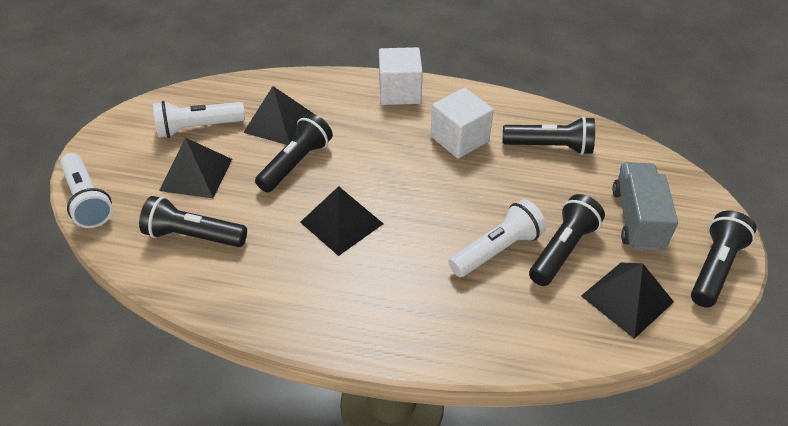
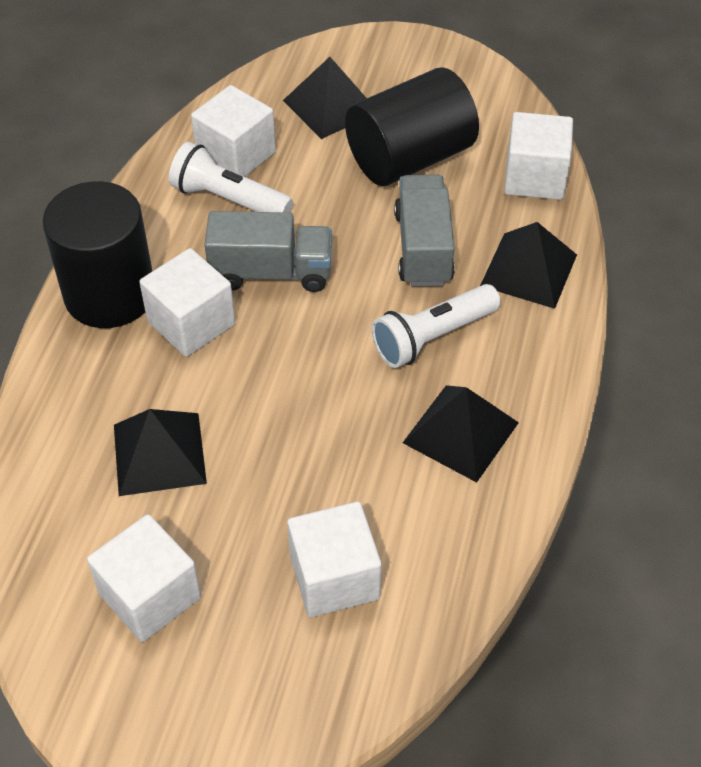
black cylinder: none = 0 -> [42,181,152,328] [345,67,479,186] = 2
black flashlight: [139,196,247,247] [255,113,333,193] [503,116,595,155] [529,194,605,286] [691,210,756,308] = 5 -> none = 0
grey truck: [612,162,678,251] = 1 -> [204,211,332,292] [394,174,455,287] = 2
white cube: [379,47,423,105] [431,88,494,159] = 2 -> [87,514,201,642] [139,248,235,357] [191,85,276,177] [287,502,381,617] [504,112,573,200] = 5
white flashlight: [60,153,113,228] [153,101,245,138] [448,199,546,277] = 3 -> [169,142,293,213] [371,284,501,368] = 2

